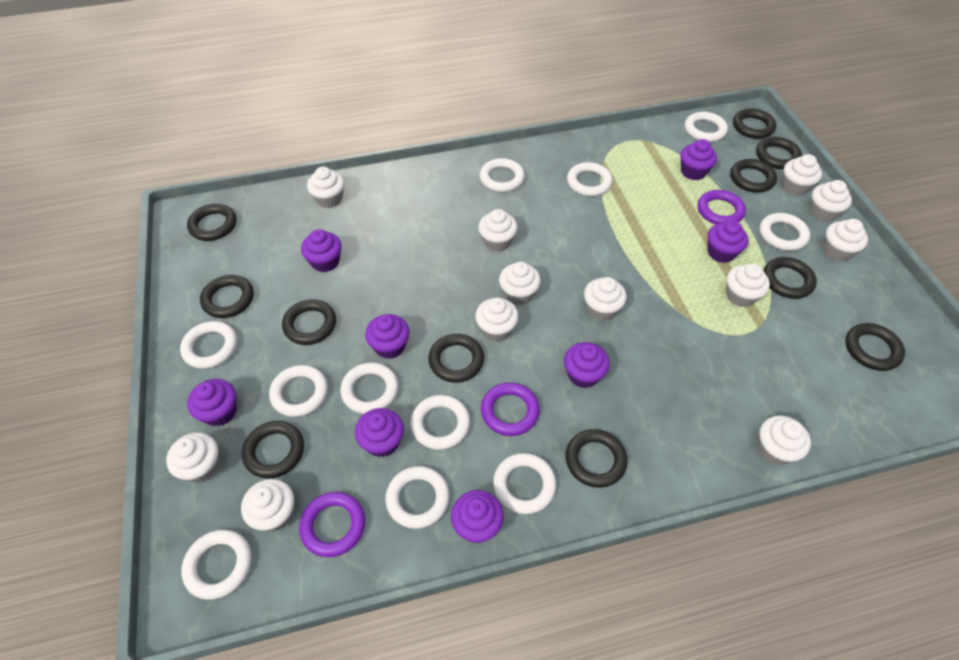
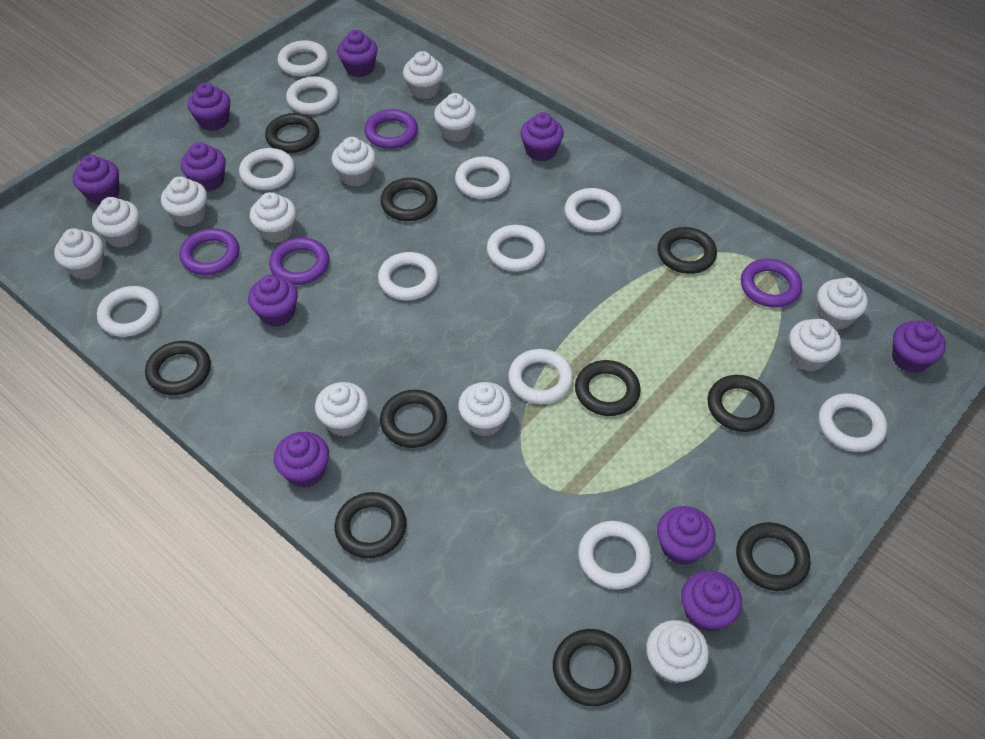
black ring: [187,204,237,241] [200,275,254,318] [242,421,304,479] [282,299,336,345] [428,334,484,383] [565,429,628,488] [730,159,777,193] [733,108,777,139] [756,137,802,169] [764,257,817,299] [845,323,905,371] = 11 -> [145,341,211,395] [265,113,319,153] [335,492,406,558] [380,178,437,221] [380,390,447,448] [553,629,631,706] [575,360,641,416] [657,227,717,274] [708,375,775,432] [736,522,810,591] = 10
purple cupcake: [187,379,237,426] [301,229,342,272] [355,408,404,457] [365,314,410,359] [451,490,504,543] [564,342,610,388] [681,139,717,180] [708,220,748,263] = 8 -> [73,155,119,205] [181,142,226,192] [188,82,230,131] [248,275,298,327] [274,432,329,488] [337,30,378,77] [520,112,564,162] [657,506,715,565] [681,570,742,632] [892,321,946,373] = 10
purple ring: [299,492,365,557] [481,382,540,436] [698,190,746,224] = 3 -> [179,228,240,275] [269,237,329,285] [364,109,418,149] [741,259,802,308] = 4

